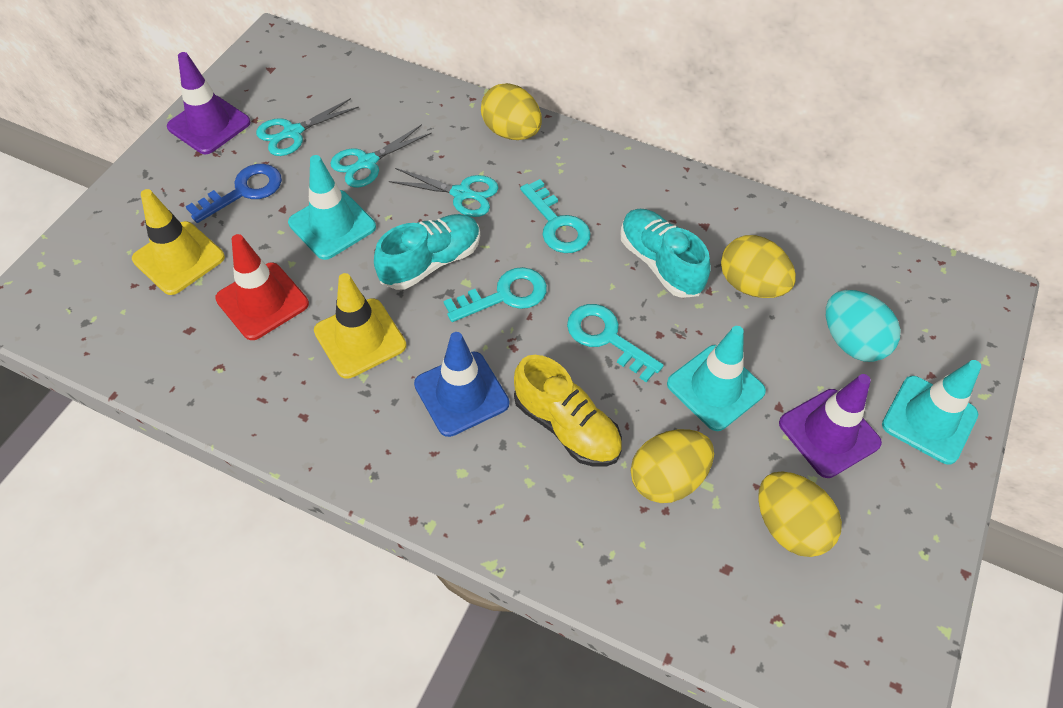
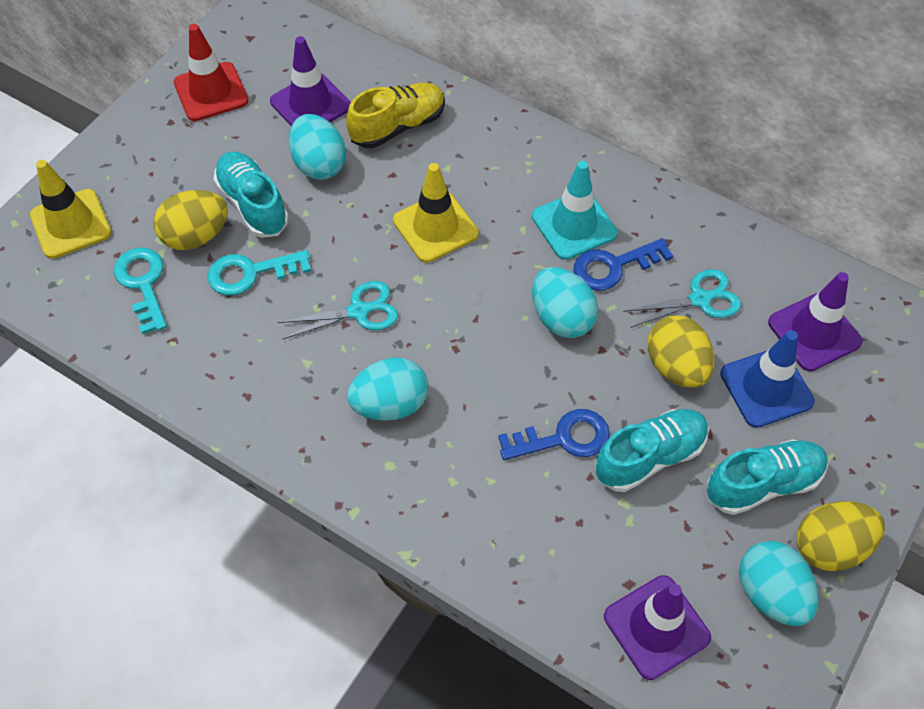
blue key: [185,164,282,223] = 1 -> [498,409,610,460] [574,238,673,291] = 2
purple traffic cone: [167,52,251,154] [779,374,882,478] = 2 -> [270,36,351,126] [604,575,711,680] [768,272,863,371] = 3
turquoise egg: [826,290,901,362] = 1 -> [289,114,346,180] [347,358,428,421] [532,267,598,338] [739,541,819,626] = 4
turquoise key: [444,267,547,322] [520,179,590,253] [567,304,664,382] = 3 -> [114,247,167,334] [208,250,311,296] = 2
turquoise scissors: [256,98,359,156] [330,124,432,188] [389,168,498,217] = 3 -> [278,281,398,339] [623,269,741,328] = 2
turquoise shoe: [374,214,480,290] [620,209,711,298] = 2 -> [213,151,289,238] [595,409,709,492] [707,439,828,515] = 3
turquoise traffic cone: [288,155,376,260] [667,326,766,431] [882,360,981,465] = 3 -> [532,161,618,260] = 1
yellow egg: [481,83,542,140] [631,429,714,503] [721,235,796,298] [758,472,842,557] = 4 -> [154,190,228,250] [647,316,714,388] [797,501,885,571] = 3

